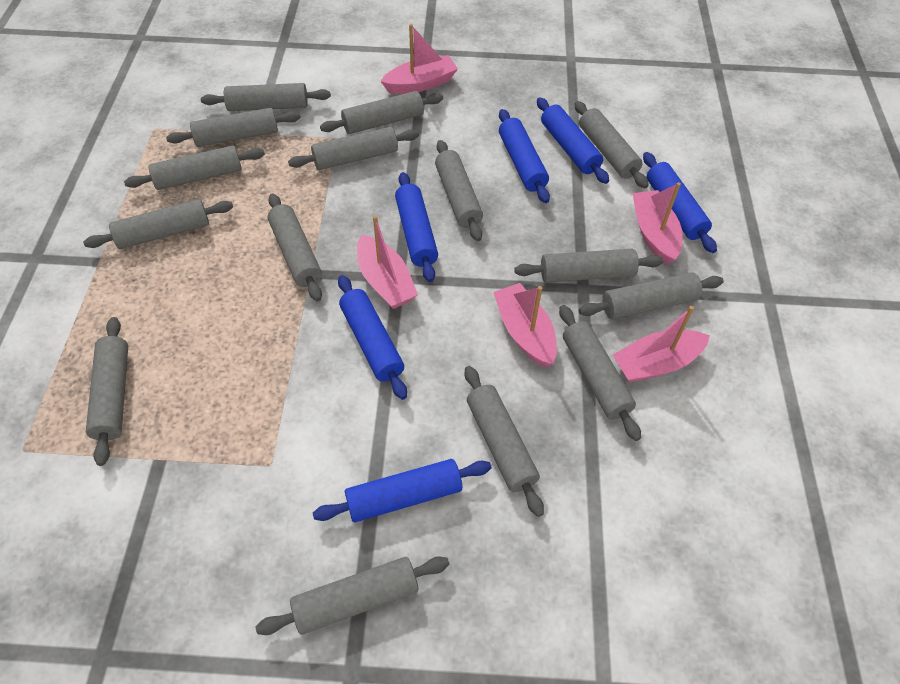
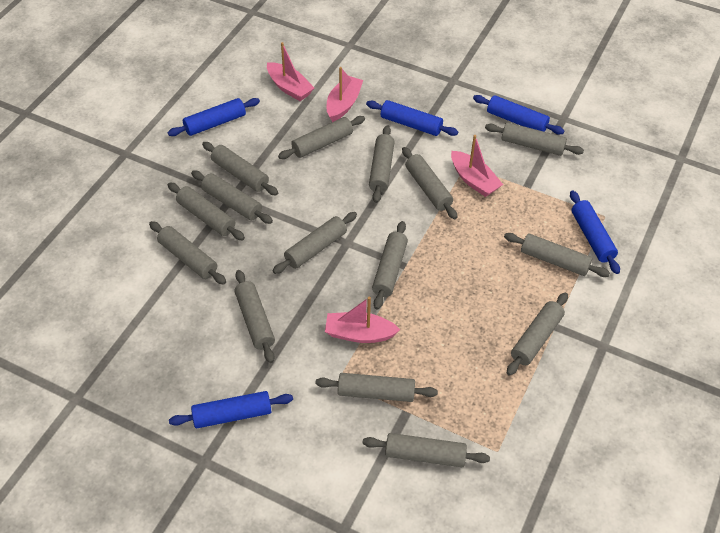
blue rolling pin: [313,459,491,522] [338,275,407,400] [395,172,438,282] [499,109,550,203] [537,98,609,184] [643,152,717,253] = 6 -> [168,98,260,136] [169,391,293,428] [366,100,458,136] [473,95,564,134] [570,190,620,274] = 5
pink boat: [357,215,418,309] [381,24,458,94] [493,283,557,368] [613,306,710,383] [632,182,683,265] = 5 -> [267,42,314,101] [325,297,400,343] [326,67,363,122] [451,135,503,197] = 4

